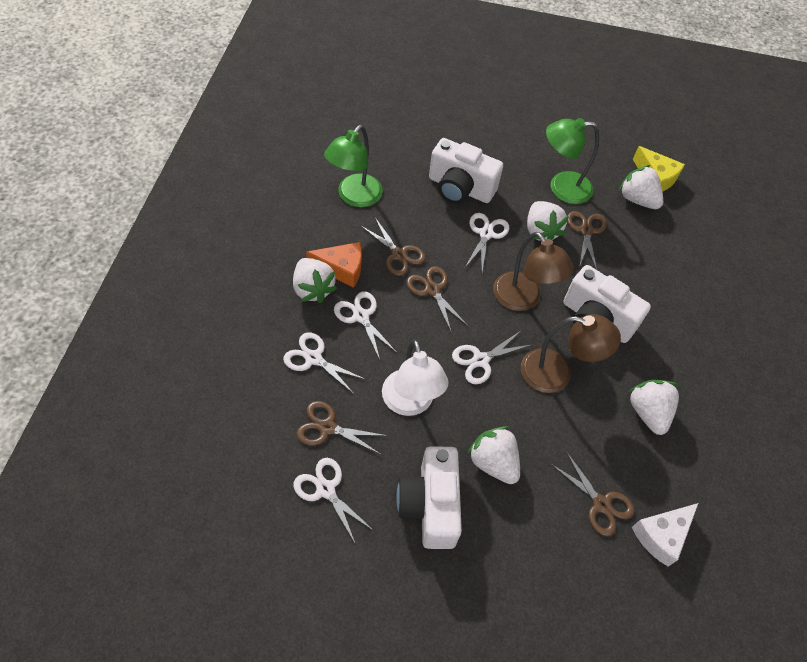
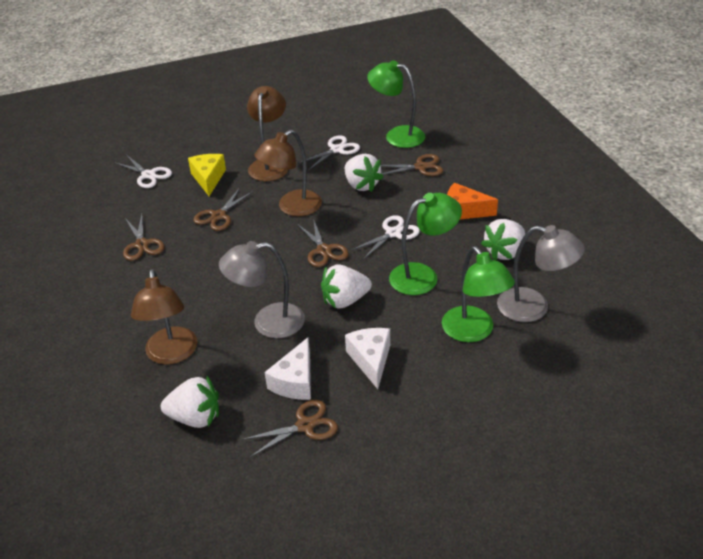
brown lamp: [493,232,574,311] [521,314,621,393] = 2 -> [131,269,197,365] [247,86,289,181] [254,130,322,216] = 3
green lamp: [324,125,383,207] [546,118,599,204] = 2 -> [367,60,425,148] [389,193,462,295] [442,246,515,342] = 3
grey lamp: none = 0 -> [219,241,305,338] [497,225,585,322] = 2
white camera: [396,446,462,549] [429,138,503,203] [563,265,651,343] = 3 -> none = 0
white cheese: [632,503,698,567] = 1 -> [265,337,311,400] [345,328,390,389] = 2
white lamp: [382,340,448,416] = 1 -> none = 0
white scissors: [283,332,366,394] [293,458,374,545] [334,292,397,360] [452,331,533,384] [465,213,509,272] = 5 -> [114,155,172,188] [298,135,360,171] [350,215,420,260] = 3
white strawberry: [293,258,337,303] [467,426,520,484] [527,201,569,241] [619,165,663,209] [629,380,679,435] = 5 -> [161,376,219,428] [321,264,372,309] [345,154,383,192] [481,219,525,260] = 4

